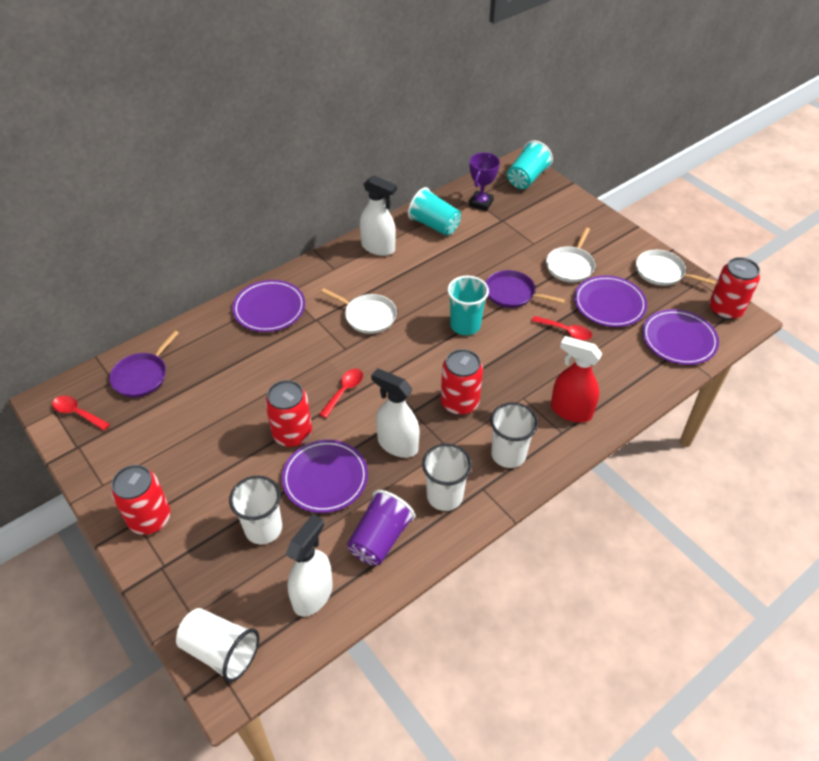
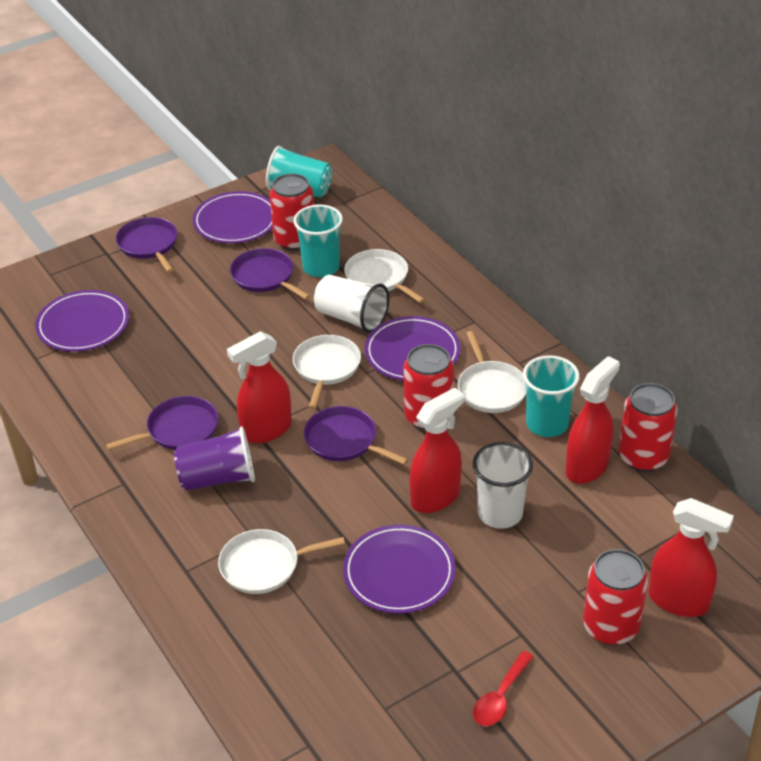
purple pan: [109,331,179,398] [485,270,565,308] = 2 -> [106,396,219,451] [116,217,177,273] [230,248,310,300] [304,406,408,465] = 4
purple trophy: [469,152,500,211] = 1 -> none = 0
red spoon: [52,396,110,431] [319,369,363,418] [532,316,592,340] = 3 -> [473,651,534,726] = 1
red spray bottle: [551,336,602,423] = 1 -> [227,331,292,443] [409,388,464,513] [566,356,620,484] [648,498,734,617] = 4
white cup: [176,608,259,682] [229,476,282,544] [422,443,472,511] [490,402,538,468] = 4 -> [314,275,389,333] [473,442,533,529] = 2
white pan: [321,288,397,334] [546,227,596,282] [636,250,716,286] = 3 -> [218,529,345,594] [293,335,361,409] [344,249,425,303] [458,331,526,413] = 4
white spray bottle: [286,514,333,617] [360,175,397,256] [371,368,419,458] = 3 -> none = 0

